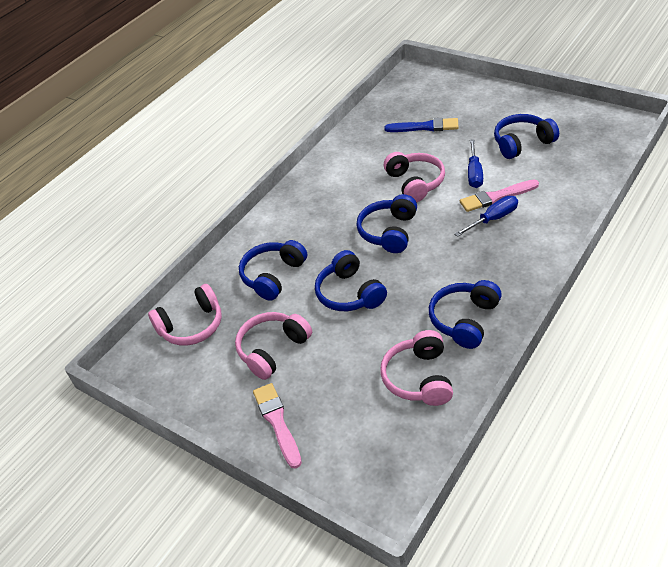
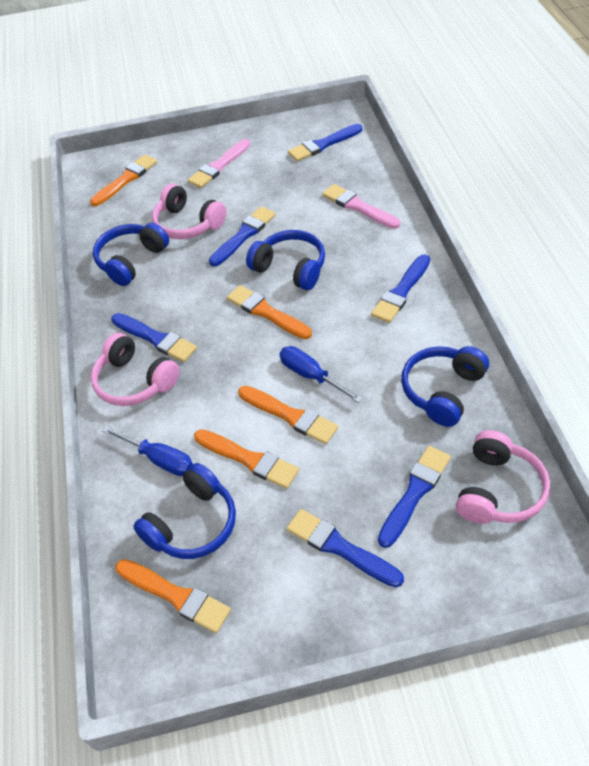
blue brush: [384,118,459,132] = 1 -> [111,313,197,362] [209,206,276,266] [287,509,404,587] [288,124,362,162] [371,254,430,323] [378,446,451,548] = 6
blue headphones: [239,240,307,301] [315,250,387,311] [357,194,417,253] [429,280,502,349] [494,114,559,159] = 5 -> [93,223,169,286] [133,463,236,559] [246,230,325,290] [401,346,489,427] = 4
orange brush: none = 0 -> [90,154,157,206] [115,559,231,633] [194,429,299,489] [227,285,312,339] [238,386,338,444] = 5
pink headphones: [148,284,222,346] [235,312,312,380] [380,330,453,406] [384,152,445,202] = 4 -> [91,333,180,406] [152,184,226,239] [456,430,550,524] = 3

